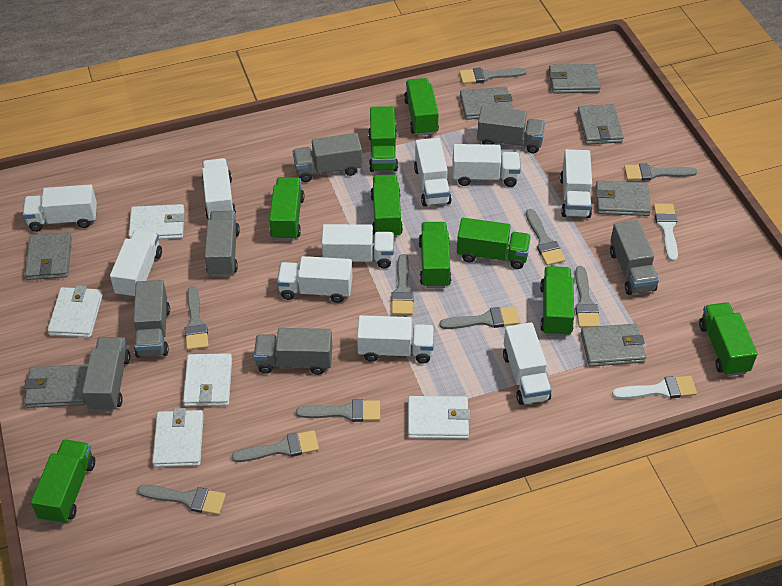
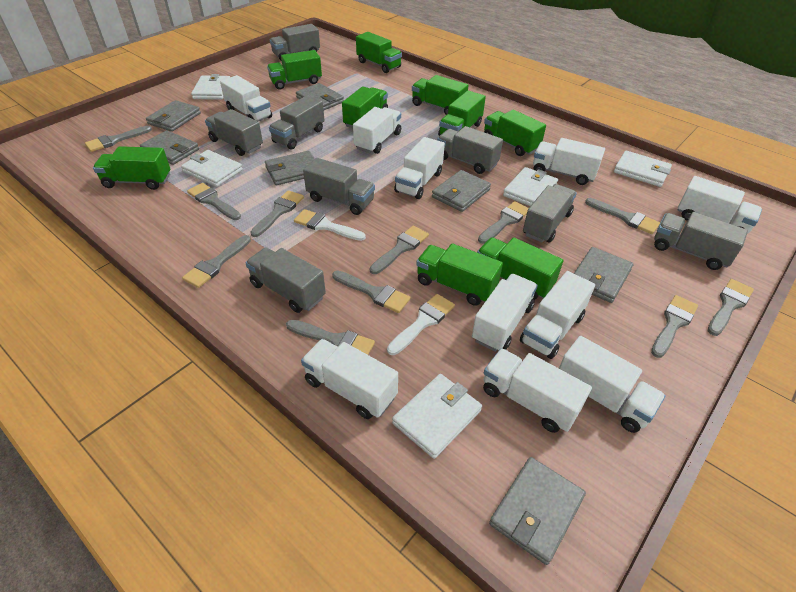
grey brush: [137,485,226,515] [184,286,209,350] [232,430,319,462] [296,400,380,422] [391,254,414,315] [439,306,520,329] [459,67,526,84] [526,209,565,266] [575,266,600,328] [624,163,697,181] = 10 -> [85,126,152,152] [182,235,251,288] [187,183,241,220] [251,190,304,237] [286,320,375,355] [332,271,411,313] [370,226,429,274] [478,201,529,244] [585,198,660,234] [651,295,698,358] [708,279,754,336] = 11
grey truck: [82,337,130,412] [133,280,170,358] [205,211,240,277] [254,328,332,375] [293,133,362,182] [477,106,545,154] [610,220,659,295] = 7 -> [205,109,263,156] [245,247,326,313] [269,95,325,150] [270,24,320,61] [303,158,375,215] [437,126,503,174] [523,184,577,243] [654,212,748,270] = 8

